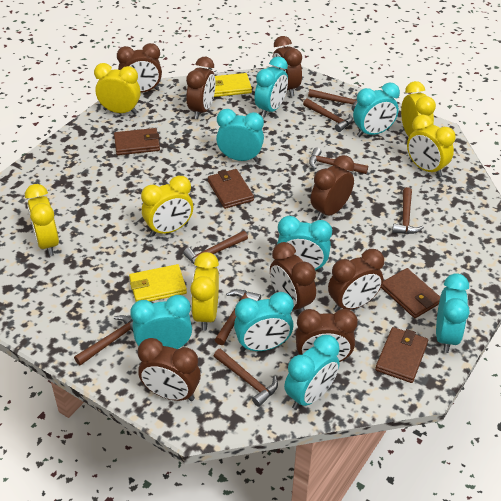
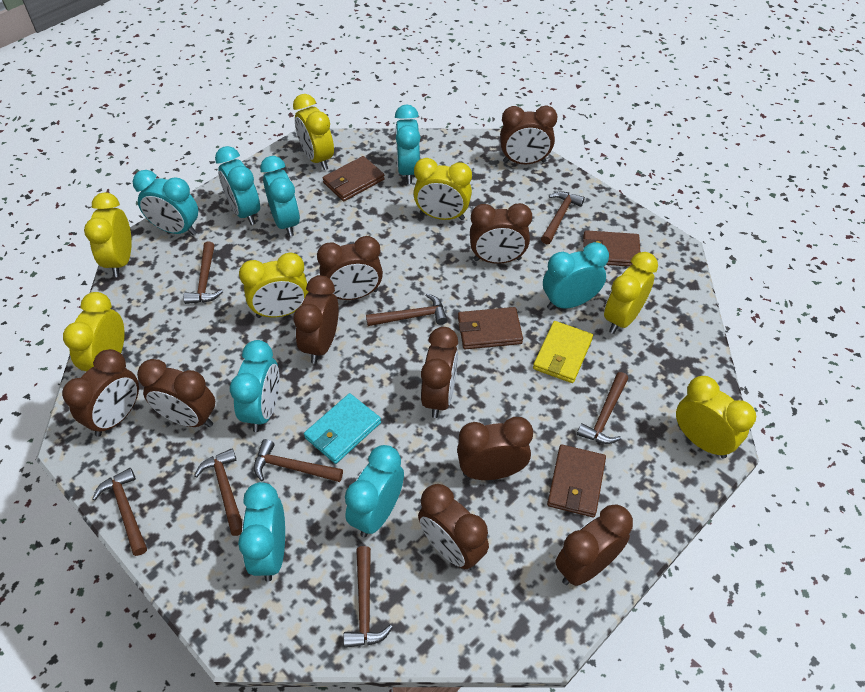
brown clock: [117,43,162,93] [138,338,201,401] [186,57,216,119] [270,242,316,313] [272,36,302,97] [296,309,358,362] [311,155,354,220] [328,249,384,312] = 8 -> [62,349,139,437] [137,359,215,427] [293,275,339,364] [317,236,383,300] [418,484,489,570] [421,327,458,418] [457,417,533,480] [470,203,532,264] [500,106,558,164] [555,504,633,586] = 10
turquoise wallet: none = 0 -> [304,393,381,464] = 1
yellow clock: [25,184,59,256] [94,63,141,114] [141,176,193,237] [190,252,219,331] [401,81,436,136] [407,114,456,177] = 6 -> [63,292,125,371] [84,193,132,277] [239,252,309,318] [293,94,334,170] [413,158,472,220] [604,252,658,334] [676,376,756,458] = 7
yellow wallet: [129,264,187,302] [214,73,252,97] = 2 -> [533,321,593,383] = 1

